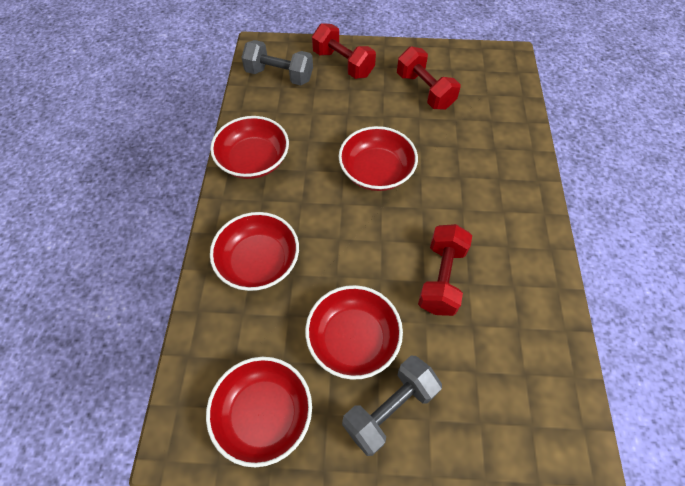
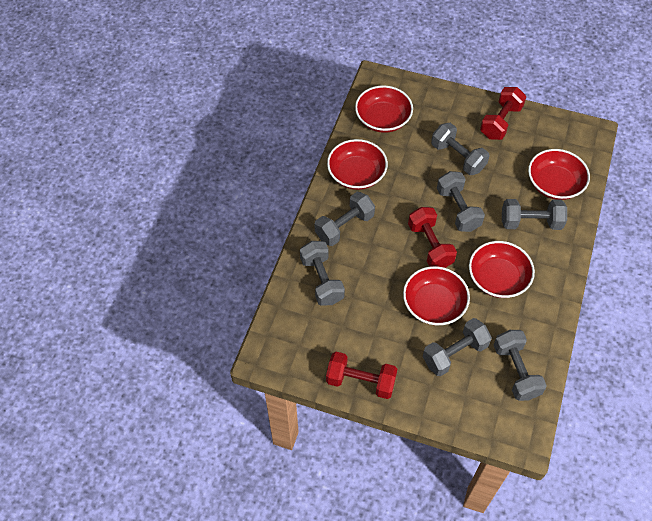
grey dumbbell: [241,40,313,85] [342,356,442,456] = 2 -> [300,241,345,306] [315,192,375,246] [423,318,492,376] [431,123,490,175] [437,171,485,232] [493,330,547,401] [502,199,567,230] = 7

